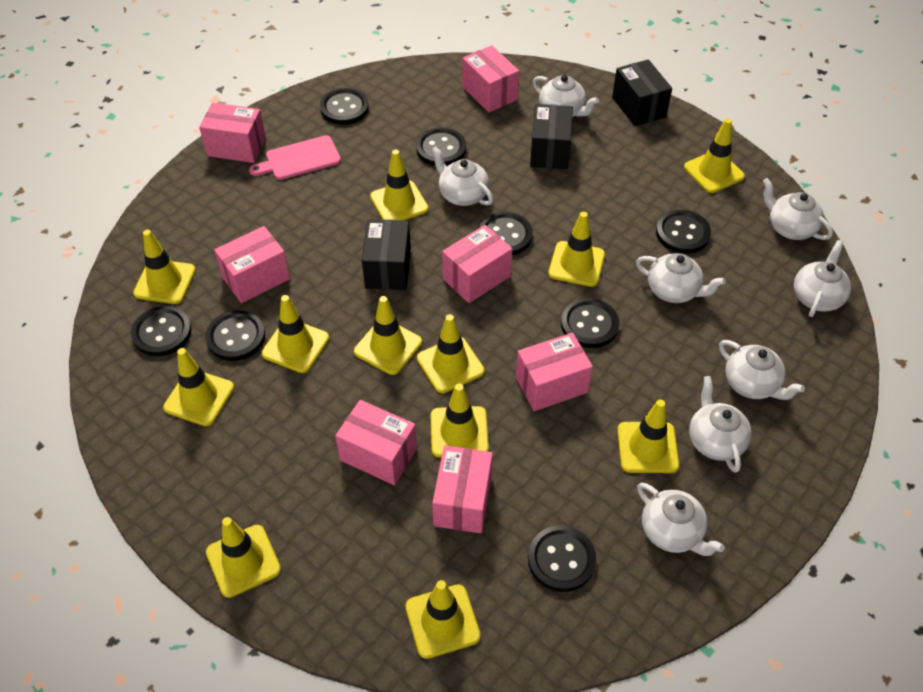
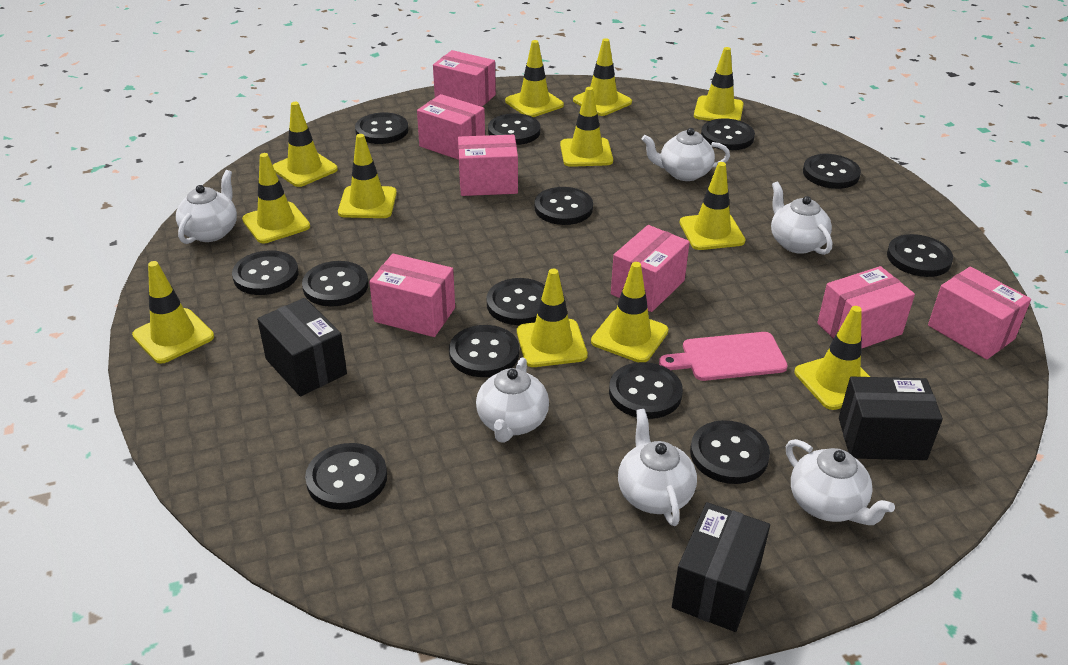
black button: [131,306,192,356] [205,310,265,361] [320,88,369,125] [416,128,466,166] [479,212,533,255] [528,526,596,592] [561,298,619,348] [656,210,711,254] = 8 -> [232,250,299,295] [302,261,368,307] [305,443,387,510] [355,112,408,144] [449,325,519,377] [487,278,545,325] [488,113,541,145] [535,187,593,225] [609,362,683,419] [690,420,770,484] [701,118,755,150] [803,154,861,189] [887,234,953,277] = 13
white teapot: [431,146,493,206] [533,75,599,117] [636,253,726,303] [637,483,724,556] [689,376,752,473] [719,340,805,400] [763,178,833,240] [794,240,851,317] = 8 -> [176,170,237,244] [476,357,549,443] [618,409,697,526] [642,128,730,181] [771,182,832,255] [786,439,895,525] = 6

